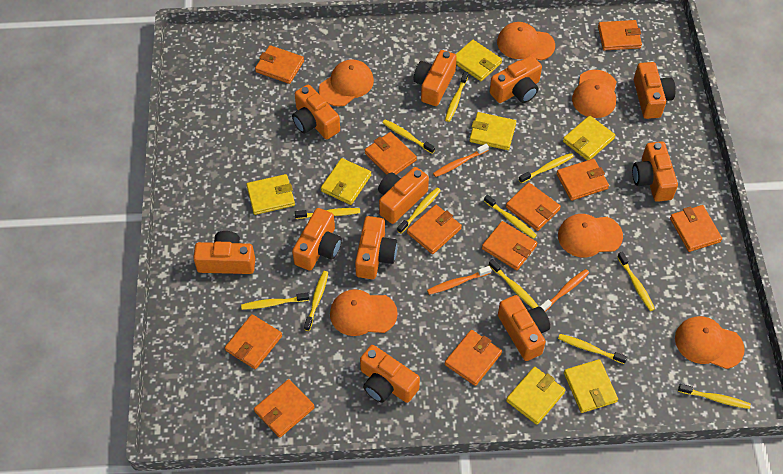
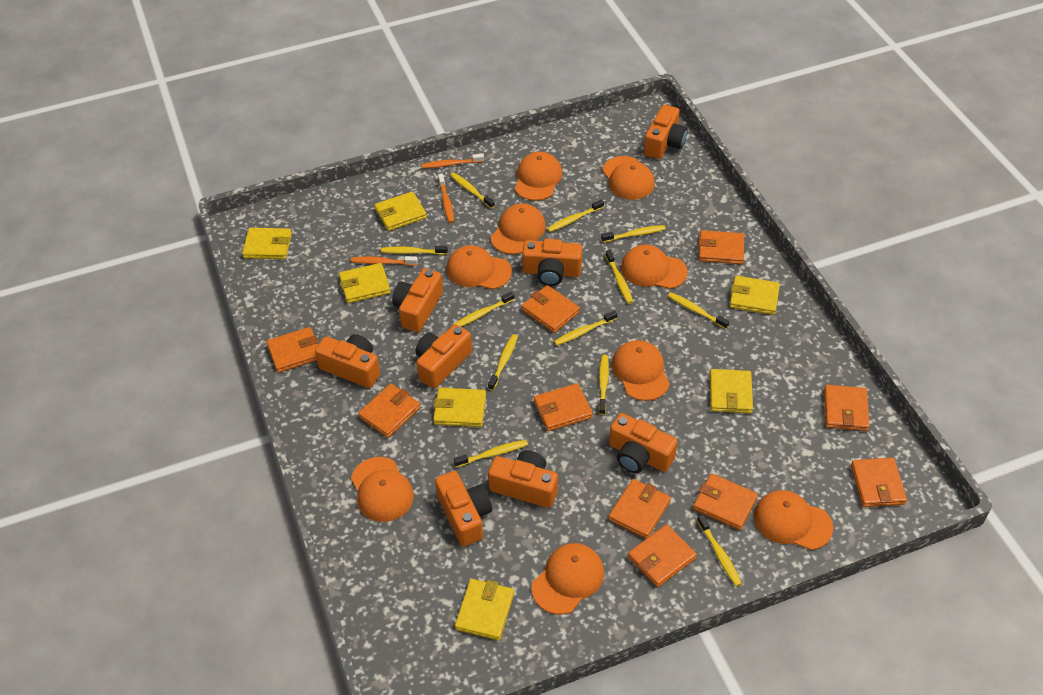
orange camera: [193,231,255,274] [292,84,340,139] [292,208,342,270] [355,216,397,279] [360,345,420,403] [378,167,429,224] [414,50,457,106] [490,55,542,103] [498,295,550,361] [632,141,678,202] [634,62,676,119] = 11 -> [315,334,380,388] [392,269,443,332] [416,324,472,389] [435,471,492,546] [488,450,558,508] [522,239,582,286] [609,413,678,473] [644,105,688,159] = 8
orange cap: [319,59,374,107] [330,289,398,336] [497,22,555,61] [558,214,623,258] [572,70,616,118] [675,316,745,369] = 6 -> [351,457,414,522] [446,245,512,290] [491,203,546,254] [515,152,562,201] [531,543,604,615] [602,156,655,200] [612,340,670,401] [621,245,688,289] [754,490,833,550] = 9
orange wallet: [225,314,282,369] [254,379,315,438] [255,45,304,84] [365,132,417,175] [407,205,462,254] [445,330,502,386] [482,221,537,270] [506,182,561,231] [556,159,609,201] [598,20,642,51] [670,205,722,252] = 11 -> [266,327,318,373] [358,384,421,438] [522,285,580,333] [534,383,593,431] [608,479,671,539] [628,524,697,587] [693,473,758,530] [698,230,744,264] [824,385,870,431] [851,458,907,507] = 10

